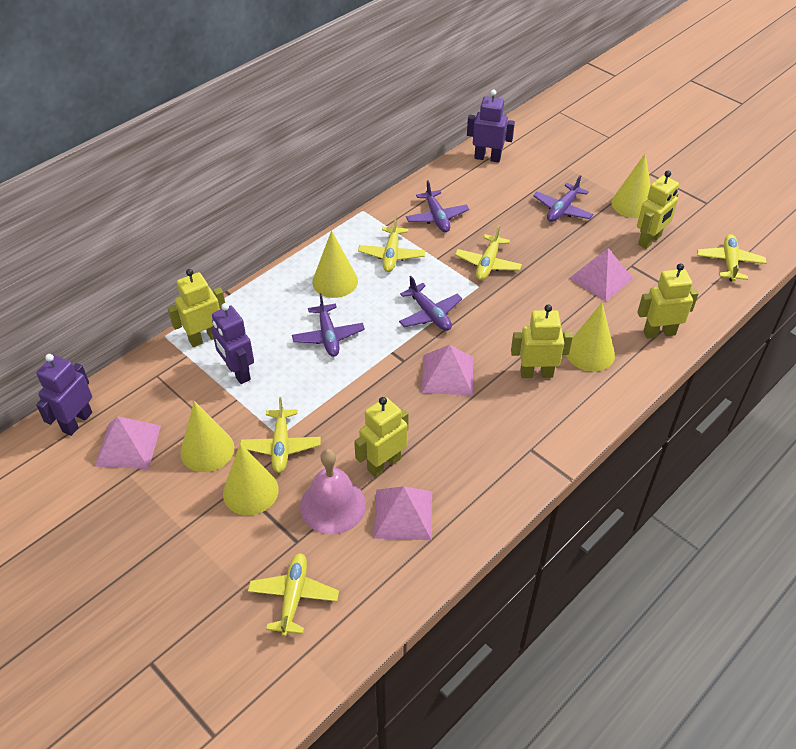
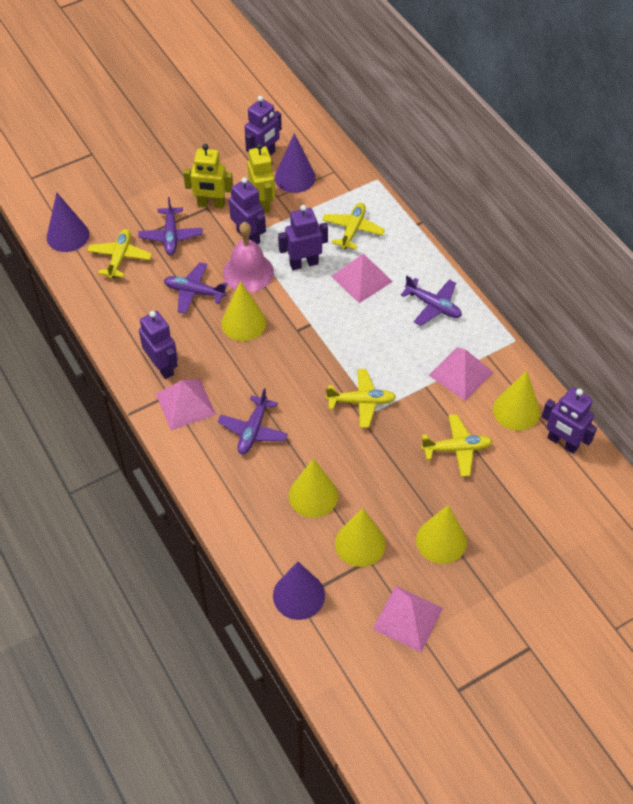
purple cone: none = 0 -> [47,192,89,252] [273,562,325,620] [275,133,316,193] = 3
purple robot: [36,354,92,436] [211,303,254,384] [467,89,515,162] = 3 -> [139,311,178,379] [229,177,266,244] [244,96,282,156] [278,205,328,270] [542,387,597,454] = 5
yellow plane: [240,397,321,473] [248,553,339,637] [358,215,425,272] [455,225,522,280] [697,234,766,281] = 5 -> [87,229,152,279] [322,203,385,249] [326,369,396,428] [421,414,492,477] = 4
yellow robot: [168,269,225,347] [354,397,409,477] [511,305,573,378] [637,171,679,249] [637,263,699,339] = 5 -> [183,144,233,209] [247,143,275,213] = 2

